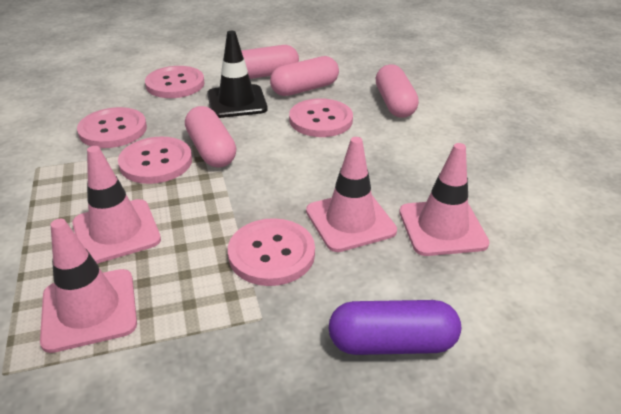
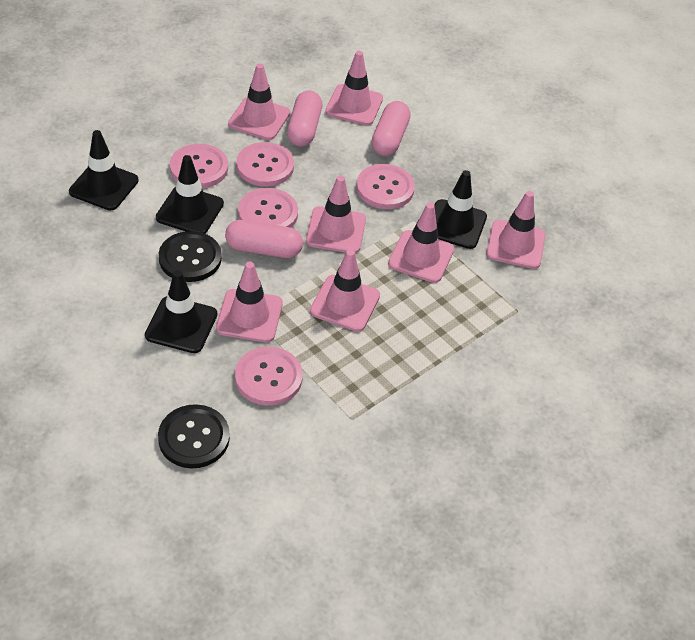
black button: none = 0 -> [158,404,230,469] [159,231,222,282] = 2
black traffic cone: [207,31,268,118] = 1 -> [69,130,139,210] [145,270,217,353] [156,155,224,234] [434,170,487,249] = 4
pink capsule: [185,106,236,168] [241,45,299,79] [270,56,339,96] [376,64,419,118] = 4 -> [225,220,303,258] [287,90,322,146] [371,101,411,156] = 3
pink traffic cone: [40,219,137,353] [72,146,161,264] [306,137,397,252] [399,143,490,256] = 4 -> [216,262,283,342] [228,63,290,140] [306,176,366,253] [310,249,380,332] [325,51,383,125] [388,203,454,283] [486,191,546,269] = 7
purple capsule: [329,300,461,355] = 1 -> none = 0

